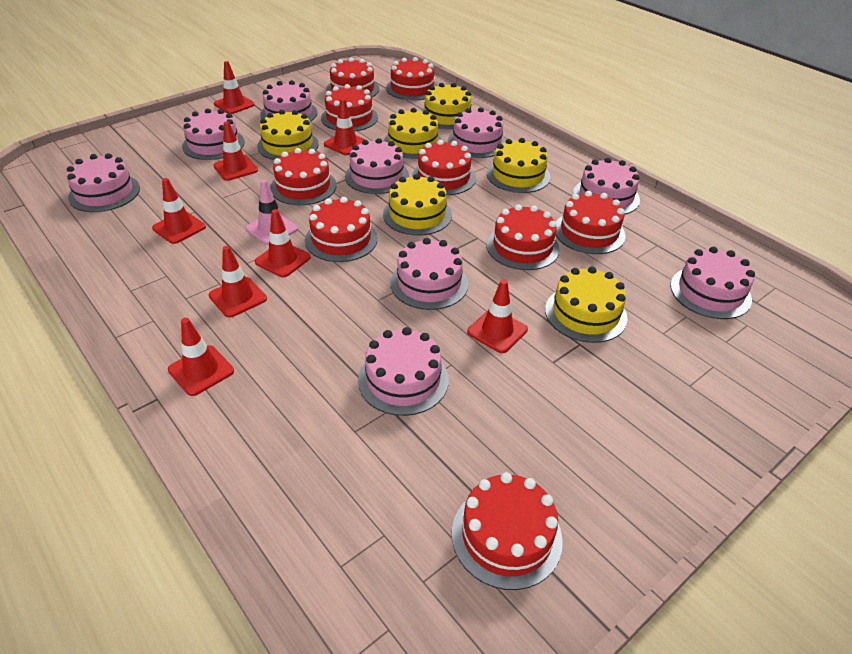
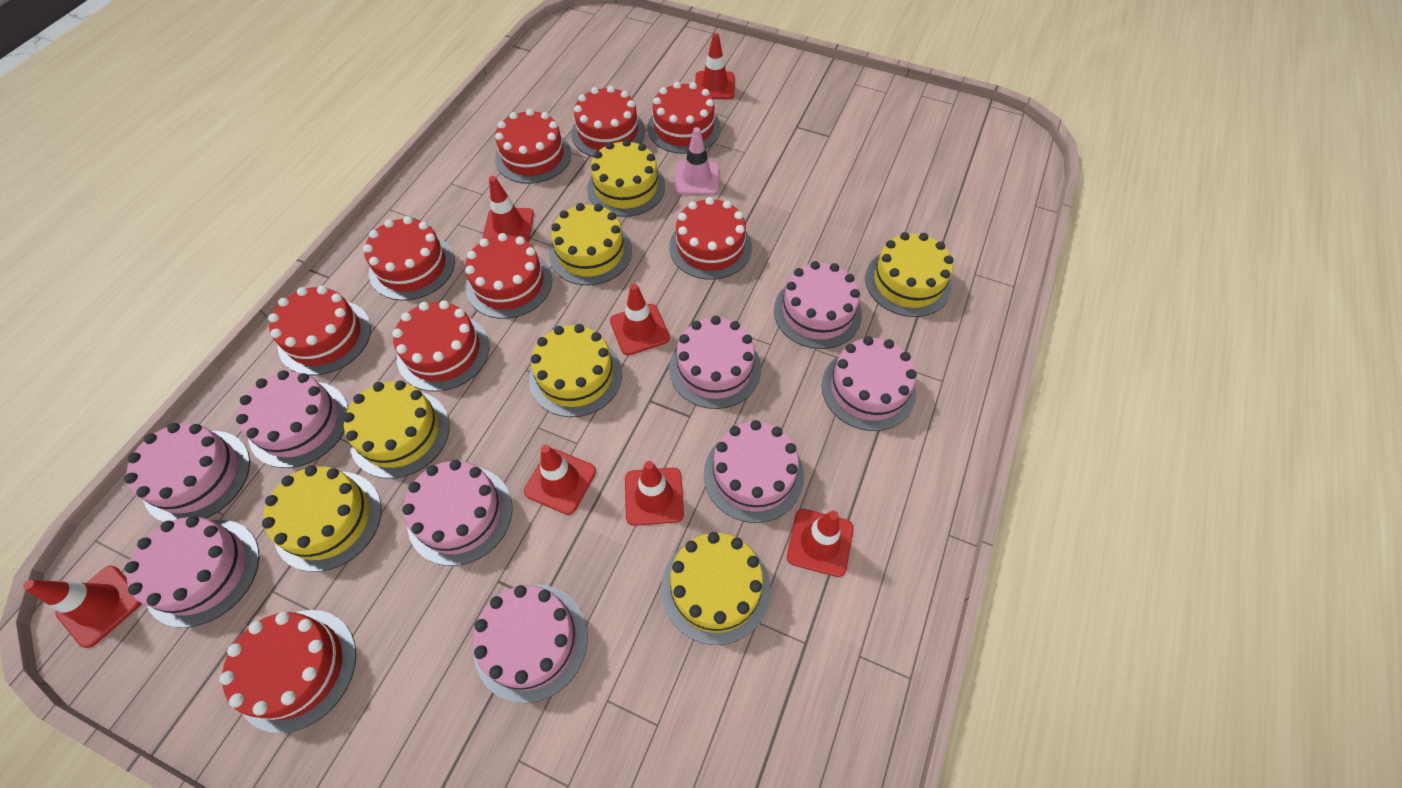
red traffic cone: [152,178,206,244] [168,318,234,396] [209,246,267,318] [214,61,255,114] [214,121,258,181] [255,209,311,277] [324,99,366,155] [467,279,528,353] = 8 -> [23,566,142,648] [483,176,534,242] [524,445,596,515] [610,284,670,355] [625,461,684,526] [695,33,735,99] [787,509,854,577] = 7
yellow cake: [257,110,319,160] [383,108,442,159] [383,174,452,235] [421,83,472,130] [487,138,550,193] [545,266,628,343] = 6 -> [262,466,382,572] [343,380,450,479] [529,324,622,417] [549,203,632,286] [587,139,665,217] [661,532,770,645] [865,232,954,317] = 7

